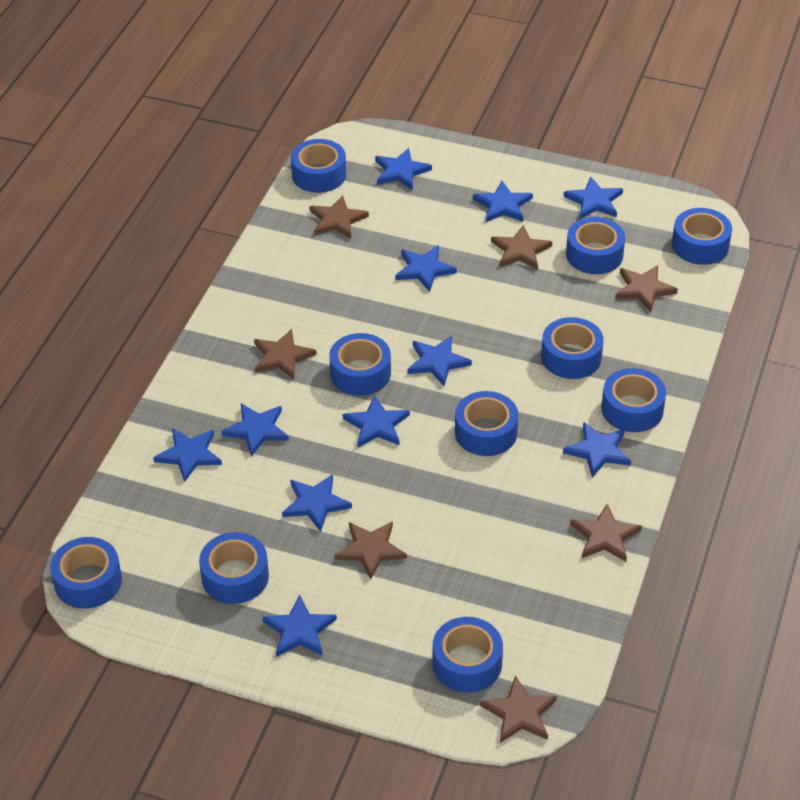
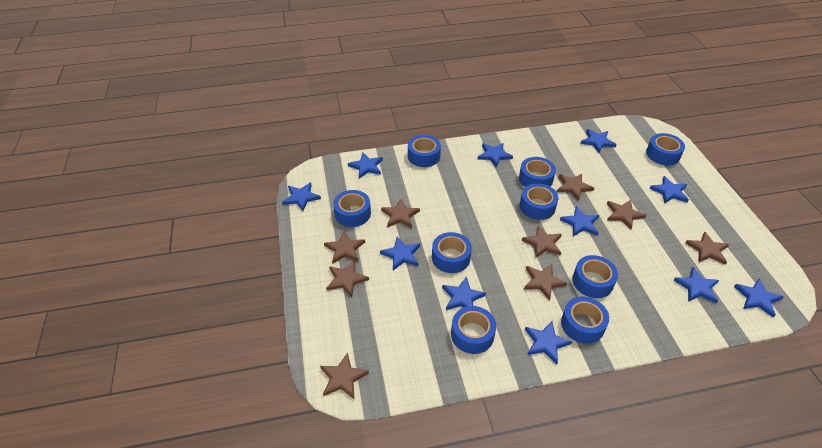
blue tape: [50,537,122,609] [199,532,269,604] [291,139,346,193] [329,333,391,396] [432,617,503,693] [455,391,518,456] [541,317,604,379] [566,217,625,274] [601,368,666,432] [672,208,732,265] = 10 -> [333,190,371,227] [408,135,441,167] [432,232,472,273] [451,306,496,354] [519,157,556,187] [520,183,558,220] [561,297,609,344] [572,255,618,298] [646,133,685,165] = 9
brown star: [254,329,317,379] [309,195,369,239] [335,521,407,579] [480,676,557,743] [491,225,552,270] [570,504,642,562] [615,265,678,312] = 7 -> [320,353,369,399] [324,231,365,263] [326,260,369,297] [381,199,420,228] [522,225,562,258] [524,264,567,301] [557,173,594,201] [607,200,646,229] [686,231,729,265] = 9

